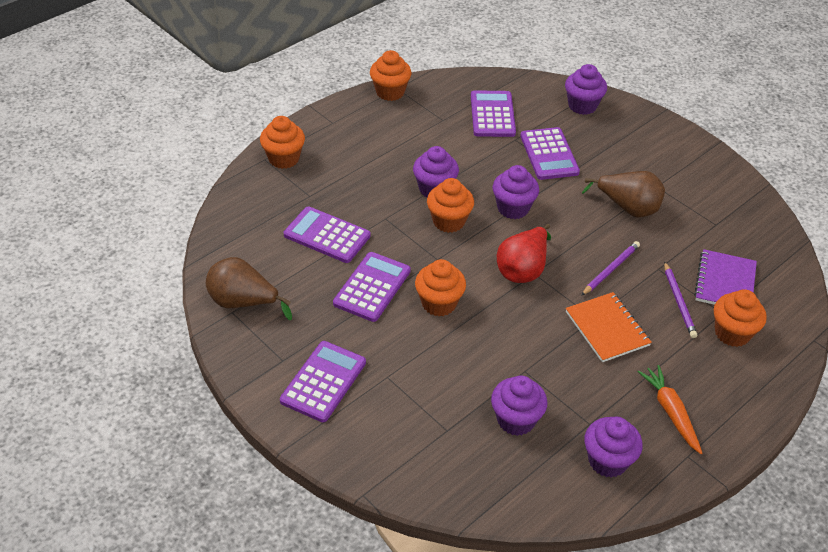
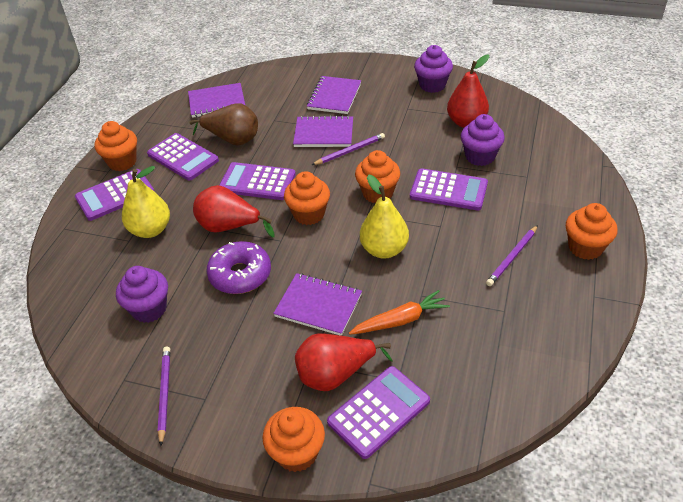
brown pear: [206,257,292,320] [582,171,665,217] = 2 -> [189,103,258,146] = 1
orange notebook: [566,292,652,362] = 1 -> none = 0
purple cupcake: [413,146,459,197] [491,375,548,436] [493,165,539,219] [565,64,607,115] [584,417,643,478] = 5 -> [116,266,168,323] [414,45,453,93] [461,114,505,166] = 3
purple donut: none = 0 -> [206,241,271,294] = 1
purple notebook: [694,249,757,305] = 1 -> [188,83,245,118] [273,273,362,336] [293,115,353,147] [307,76,361,114] = 4
purple pencil: [581,241,640,296] [664,261,697,338] = 2 -> [157,347,170,446] [312,133,385,165] [486,225,538,286] = 3
red pear: [497,224,551,283] = 1 -> [193,185,275,237] [295,333,393,391] [447,55,489,128] = 3
yellow pear: none = 0 -> [122,166,170,238] [360,175,409,259] = 2

